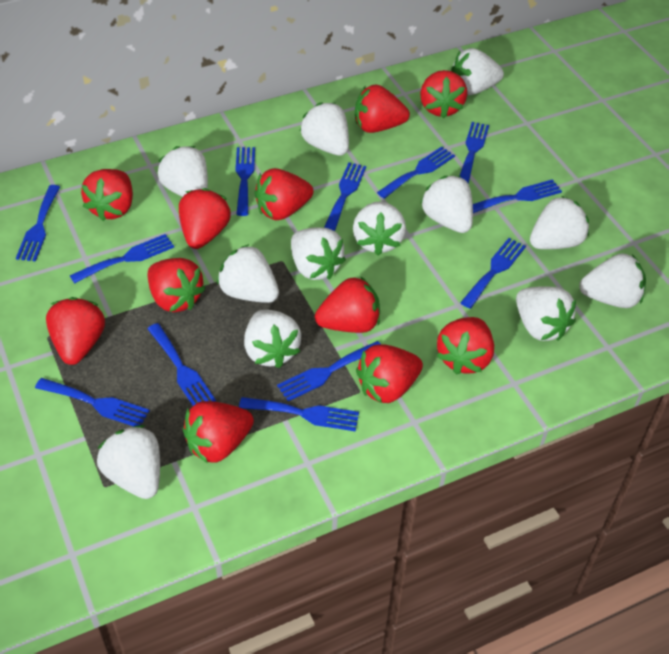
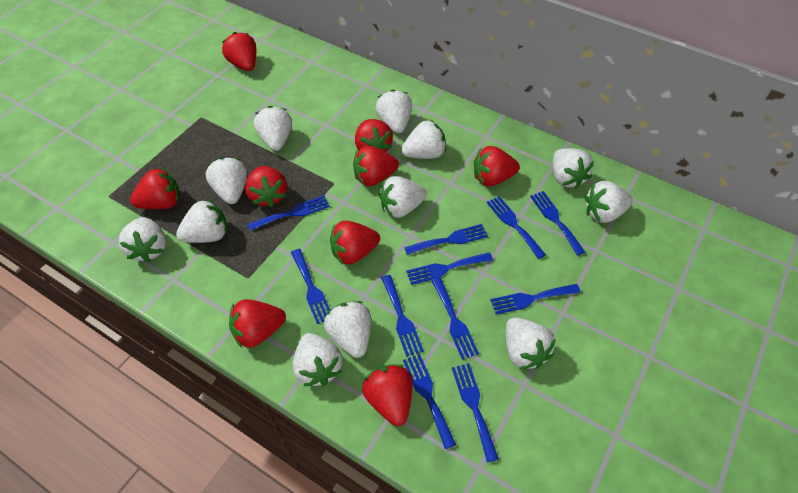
blue fork: [16,185,60,261] [35,378,150,426] [70,234,174,284] [147,323,216,406] [235,147,255,216] [239,397,359,431] [277,341,381,401] [324,162,366,231] [377,147,455,199] [459,122,489,184] [460,238,526,308] [473,179,562,213] = 12 -> [248,195,330,231] [291,249,330,324] [381,275,424,357] [403,354,456,449] [404,224,488,255] [406,252,493,285] [431,277,479,360] [452,363,499,462] [487,196,546,259] [491,284,580,314] [530,191,585,256] = 11
red strawberry: [46,297,105,365] [81,169,133,221] [148,258,206,312] [179,188,231,249] [183,401,254,464] [254,168,314,220] [315,276,380,333] [355,85,410,133] [356,344,423,403] [420,70,467,118] [437,317,494,375] = 11 -> [130,168,180,209] [222,32,256,71] [229,299,286,348] [245,166,287,208] [330,221,380,265] [353,146,399,186] [355,119,393,152] [362,364,412,426] [474,146,520,186] = 9

